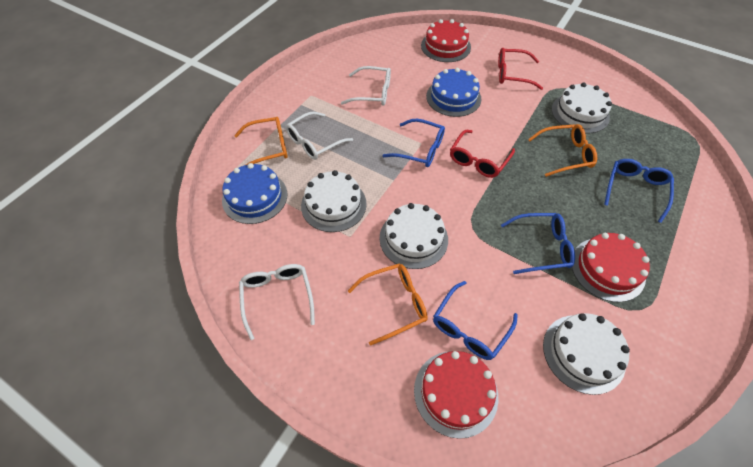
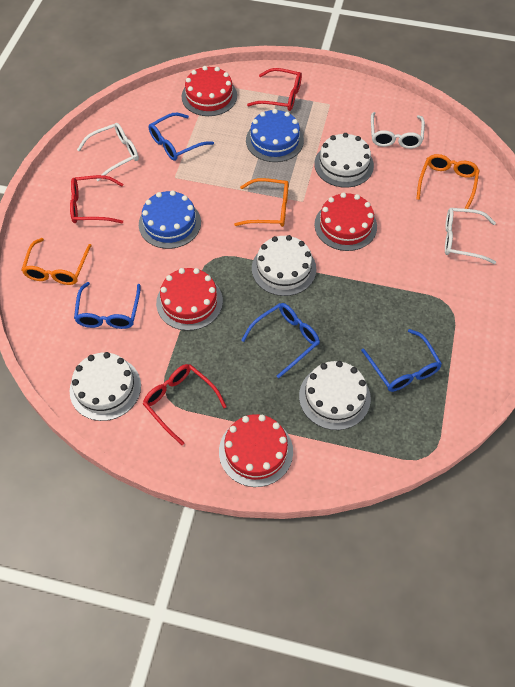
red cake: [414,351,498,439] [421,19,471,62] [572,233,650,302] = 3 -> [156,268,223,331] [182,66,237,116] [219,414,293,487] [314,192,377,251] = 4
red glasses: [450,130,515,178] [498,48,543,90] = 2 -> [70,175,123,223] [143,364,227,445] [247,68,302,111] = 3

